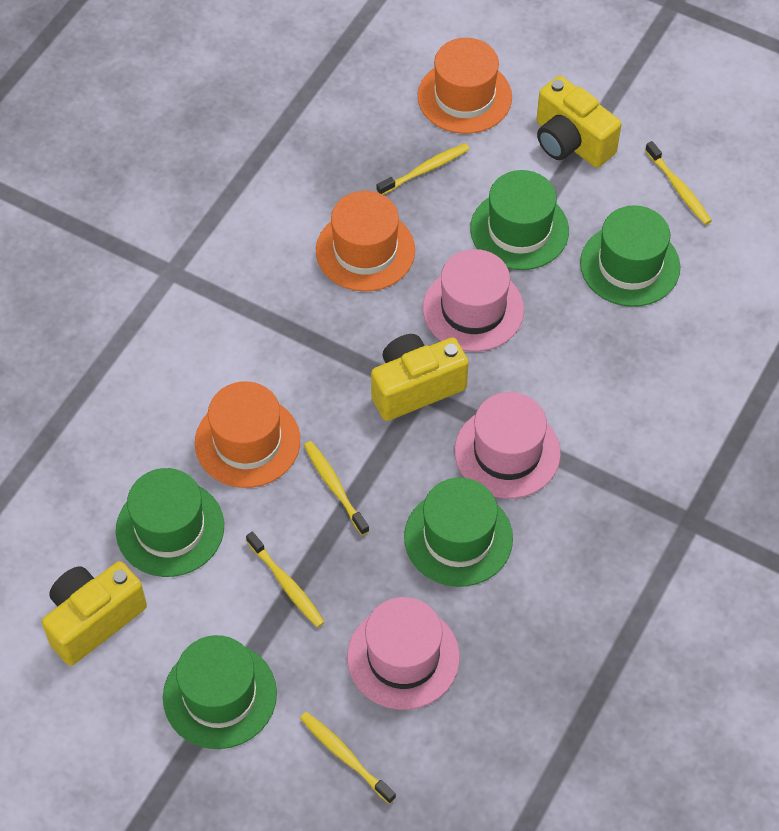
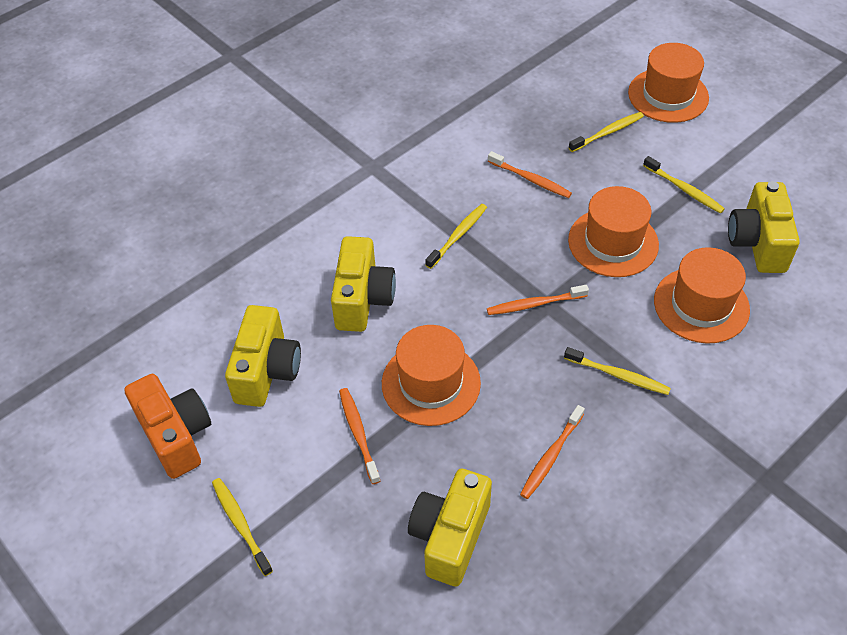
green hat: [116,468,224,577] [163,635,277,749] [404,477,513,587] [470,170,569,270] [580,205,680,307] = 5 -> none = 0
orange camera: none = 0 -> [124,374,211,479] = 1
orange hat: [195,381,300,488] [316,191,415,291] [418,38,512,134] = 3 -> [382,325,481,426] [568,186,659,277] [628,43,709,123] [654,247,750,344] = 4
orange toothbrush: none = 0 -> [339,388,380,484] [487,285,589,315] [488,151,572,198] [520,405,585,499] = 4
pink hat: [347,597,460,710] [423,249,524,352] [455,392,561,499] = 3 -> none = 0
yellow camera: [42,561,147,666] [371,334,469,421] [537,76,621,168] = 3 -> [225,305,301,407] [331,236,396,332] [408,469,492,587] [728,181,800,273] = 4

